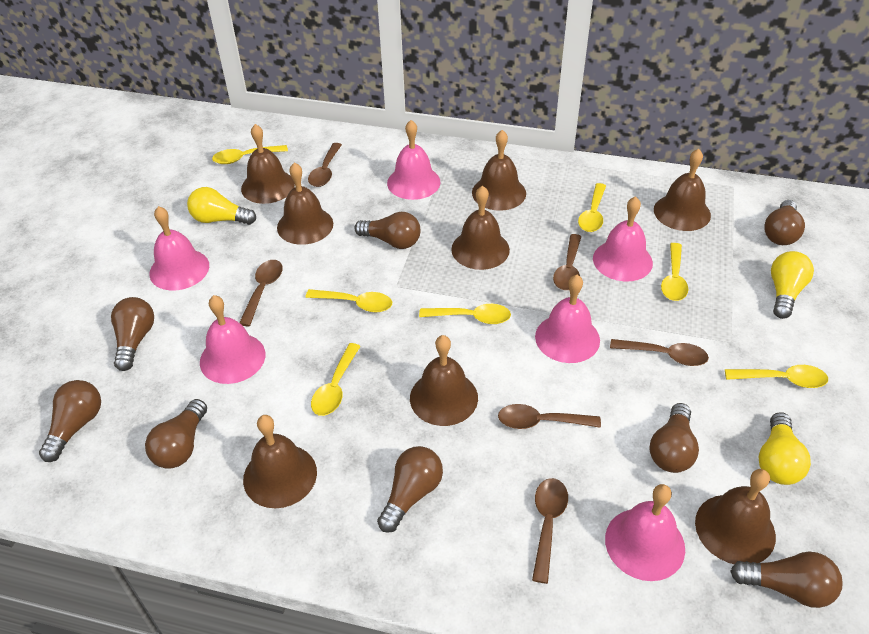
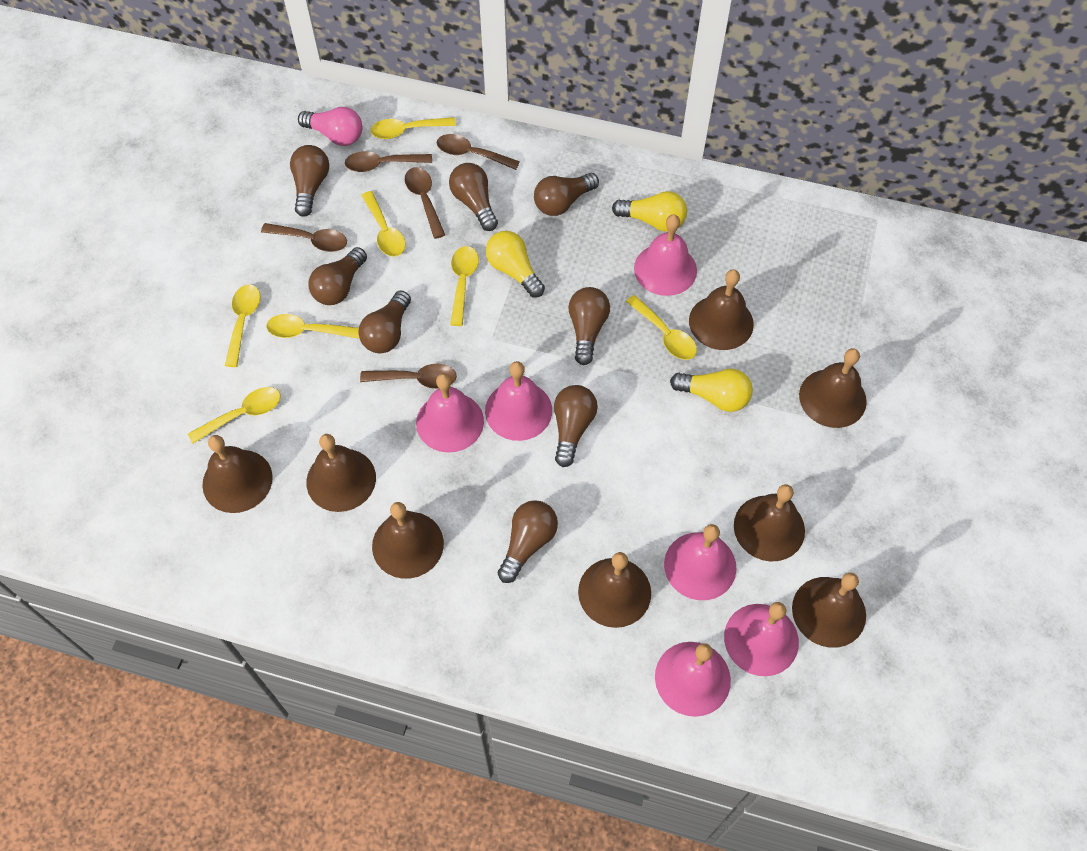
brown spoon: [239,260,283,326] [308,143,342,187] [498,404,601,429] [532,478,568,584] [553,234,581,290] [610,339,709,366] = 6 -> [261,223,347,252] [345,151,432,172] [360,364,457,389] [405,167,445,239] [437,134,520,170] = 5
pink light bulb: none = 0 -> [298,107,362,146] = 1

